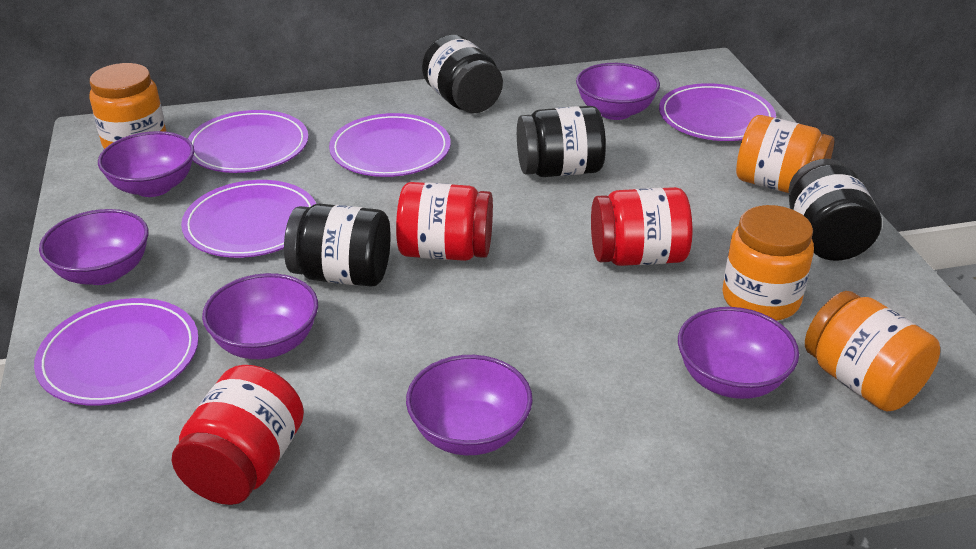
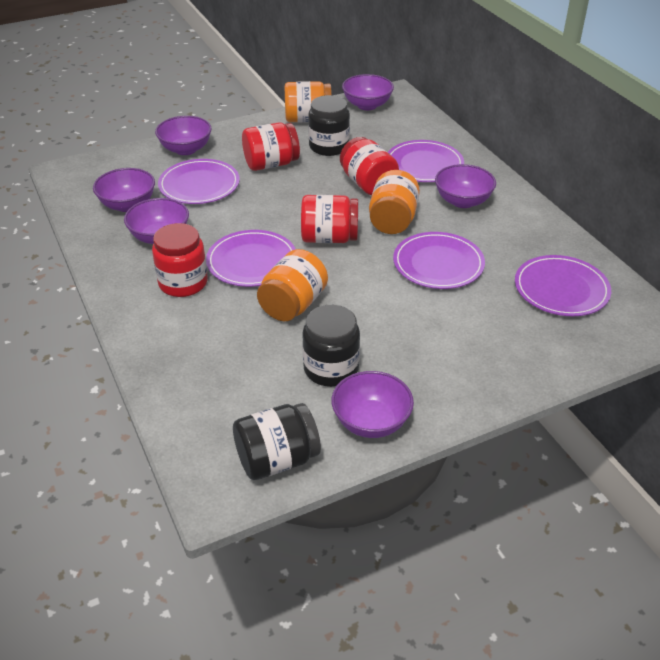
black jar: [284,204,390,287] [422,34,503,113] [517,106,606,177] [788,159,882,261] = 4 -> [233,403,321,480] [302,305,360,387] [308,95,350,156] = 3
orange jar: [90,63,166,149] [722,205,814,321] [736,115,834,193] [805,291,940,412] = 4 -> [257,249,328,321] [285,81,332,122] [369,170,420,234] = 3
red jar: [171,365,304,505] [396,182,493,261] [591,187,692,266] = 3 -> [152,223,208,297] [242,122,300,171] [301,195,358,243] [340,137,399,195] = 4

